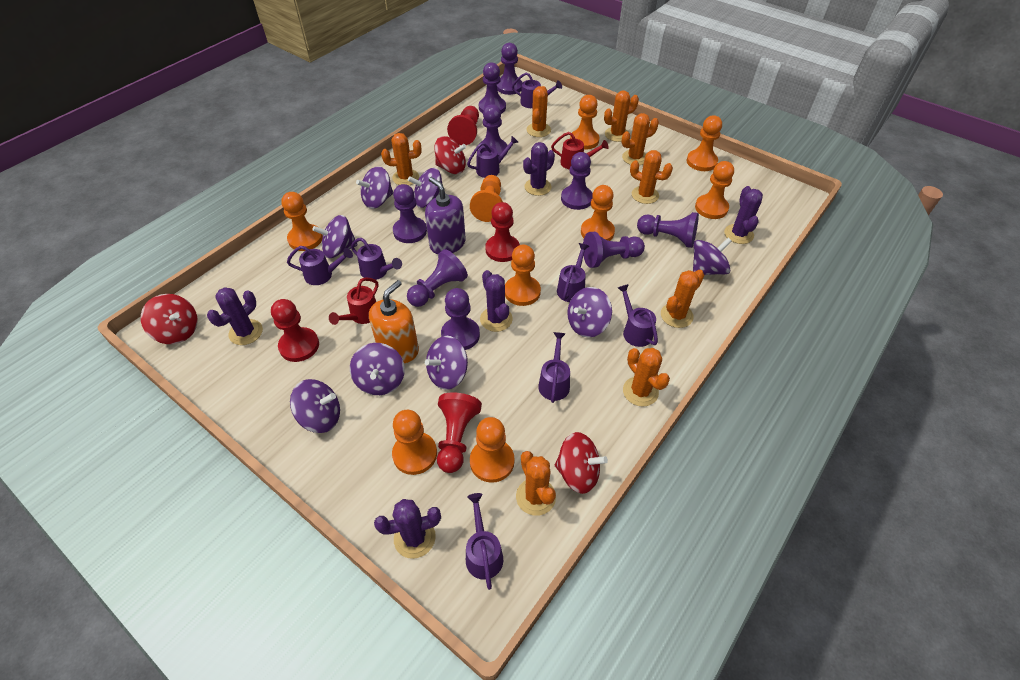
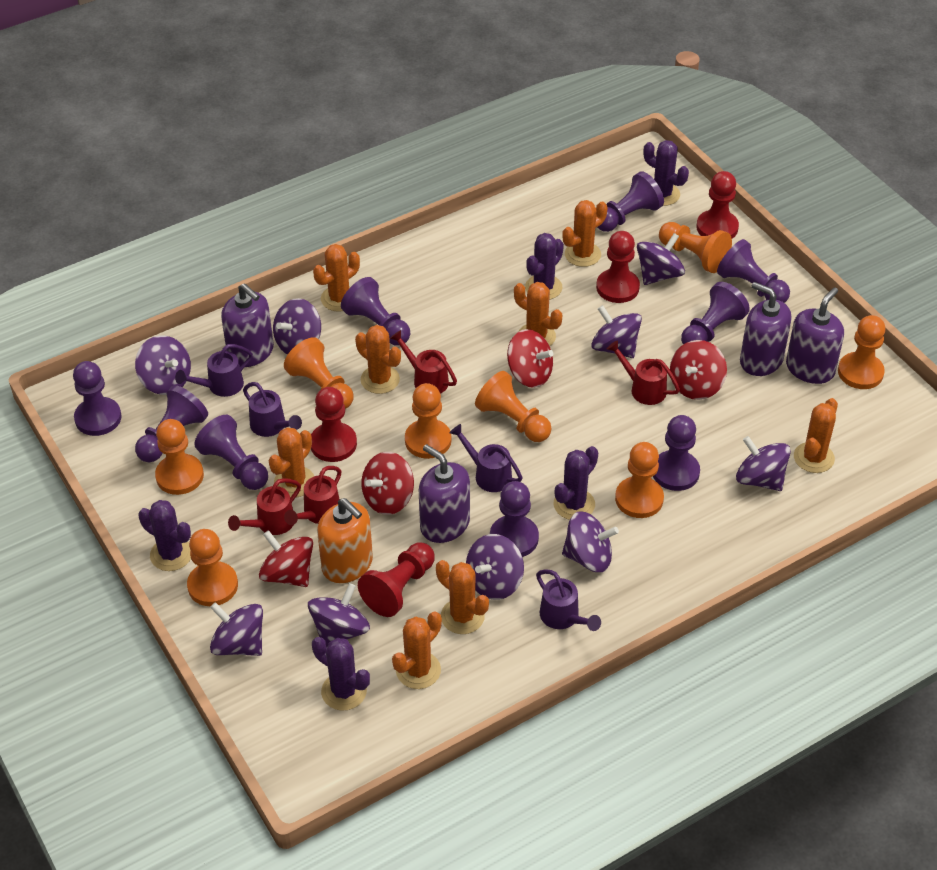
orange pawn: [281,192,323,251] [392,410,437,475] [470,175,503,222] [470,417,514,483] [505,245,541,306] [570,95,599,150] [581,185,615,241] [687,115,722,171] [695,161,734,219] = 9 -> [155,419,204,495] [187,529,238,606] [284,337,353,409] [405,383,451,459] [475,371,552,442] [615,442,664,518] [659,222,732,273] [838,315,886,389] = 8
purple soap dispenser: [425,177,466,254] = 1 -> [221,283,274,367] [419,444,470,543] [740,282,791,376] [786,287,844,384] = 4
purple spinning top: [290,379,340,433] [312,215,358,258] [350,343,405,395] [356,166,393,209] [408,168,443,208] [425,336,468,390] [567,287,612,338] [693,238,732,275] = 8 -> [135,336,191,395] [210,602,263,656] [273,298,321,354] [308,583,370,648] [466,534,524,600] [562,511,619,572] [591,305,642,358] [637,233,685,285] [736,436,791,491] = 9
purple watering can: [287,246,353,285] [351,238,402,280] [466,493,503,590] [467,136,518,178] [512,72,562,108] [538,332,570,403] [557,243,589,302] [618,284,658,347] = 8 -> [175,344,253,397] [243,382,302,437] [449,424,522,492] [536,569,601,631] = 4
red spinning top: [141,294,197,344] [434,136,466,174] [555,432,608,494] = 3 -> [259,530,313,587] [361,452,414,515] [507,329,554,388] [670,340,727,400] = 4
red watering can: [329,277,378,325] [551,132,609,170] = 2 -> [228,478,301,535] [284,466,341,525] [390,330,457,394] [607,340,680,405] = 4

